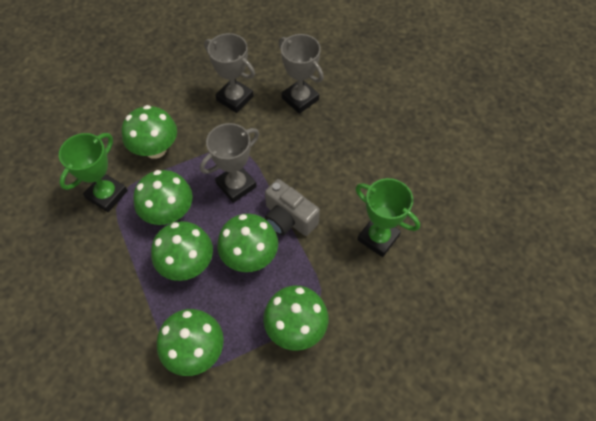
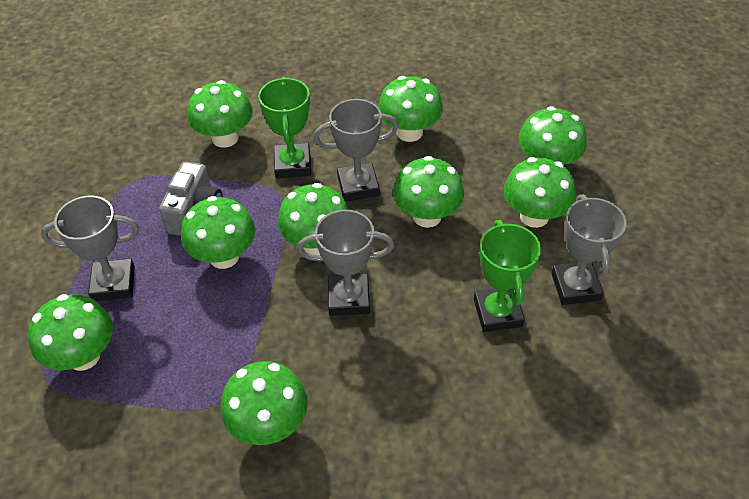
green mushroom: [122,105,177,159] [133,170,193,225] [151,221,213,281] [157,309,224,376] [217,214,278,272] [263,286,328,351] = 6 -> [28,294,113,371] [181,196,255,269] [187,80,253,148] [221,361,308,445] [278,183,349,255] [378,76,443,142] [393,156,464,228] [504,157,576,228] [518,106,587,165] = 9
grey trophy: [200,123,259,203] [204,33,255,113] [278,34,324,114] = 3 -> [41,196,139,301] [297,210,394,316] [313,99,399,202] [551,194,627,305] = 4

